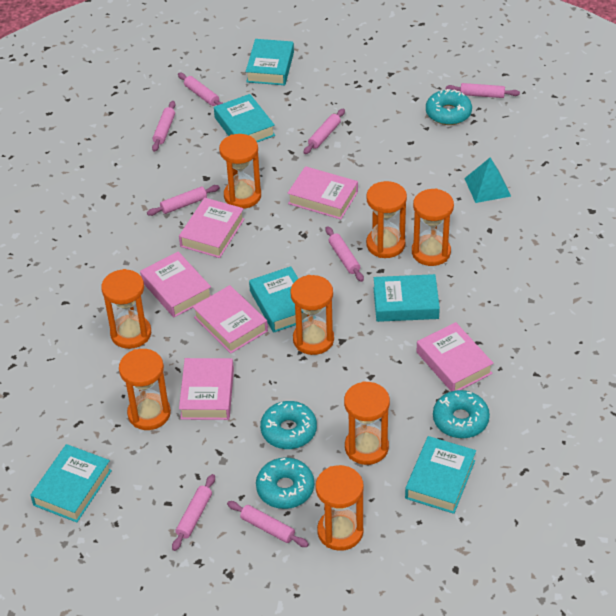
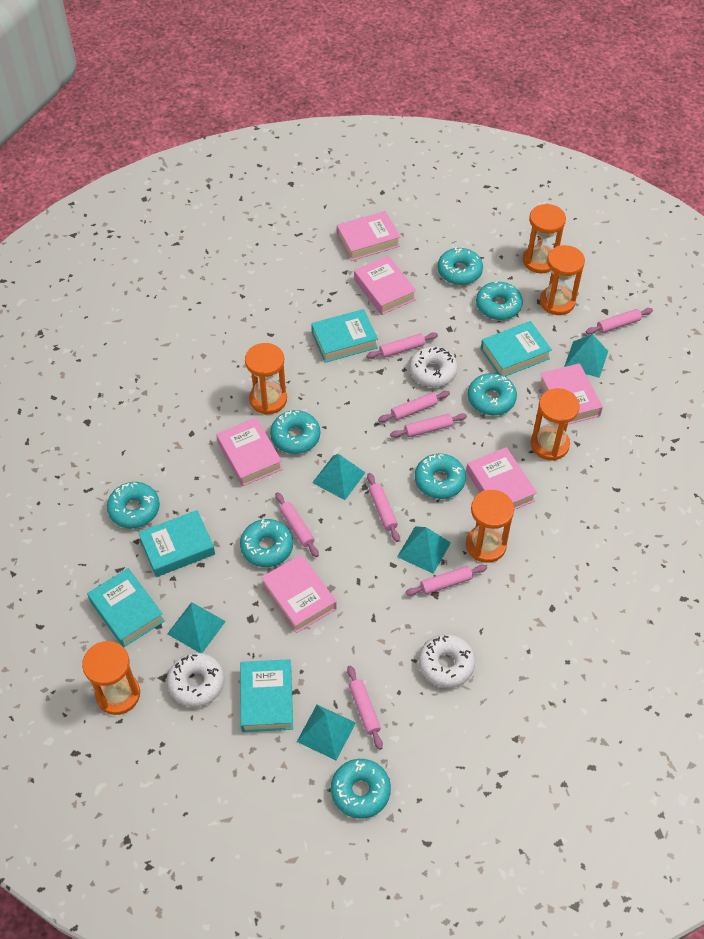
orange hourglass: [101,269,151,349] [119,349,171,430] [219,134,261,209] [290,275,334,355] [316,465,364,551] [344,381,390,465] [366,181,407,258] [412,188,454,266] = 8 -> [82,641,140,715] [245,343,287,415] [466,490,514,563] [523,204,566,273] [531,388,580,461] [540,245,585,315] = 6
turquoise book: [30,444,112,523] [214,94,275,142] [246,39,294,85] [249,266,307,333] [374,274,440,322] [405,436,476,514] = 6 -> [87,568,165,647] [138,510,215,577] [240,659,293,732] [311,309,378,363] [481,321,552,377] = 5
turquoise donut: [256,457,314,509] [260,401,317,449] [426,89,472,125] [433,390,490,438] = 4 -> [107,482,160,528] [240,519,293,567] [270,410,320,454] [331,759,391,819] [415,454,466,499] [438,247,483,285] [468,373,517,415] [476,281,523,320] = 8
turquoise pyramid: [464,158,511,203] = 1 -> [167,602,226,653] [297,705,356,760] [312,454,366,500] [397,526,451,574] [564,334,608,378] = 5
white donut: none = 0 -> [167,653,224,707] [409,346,458,387] [419,634,475,688] = 3

